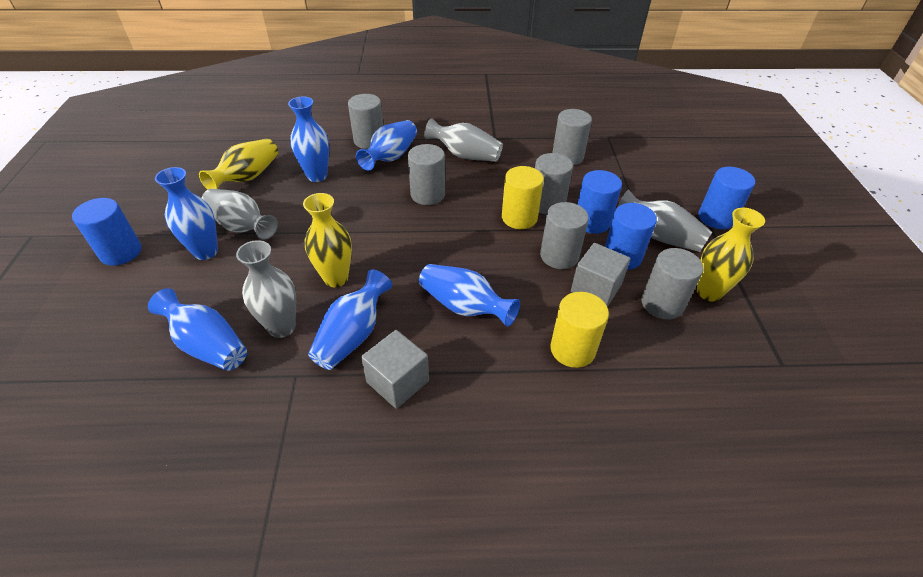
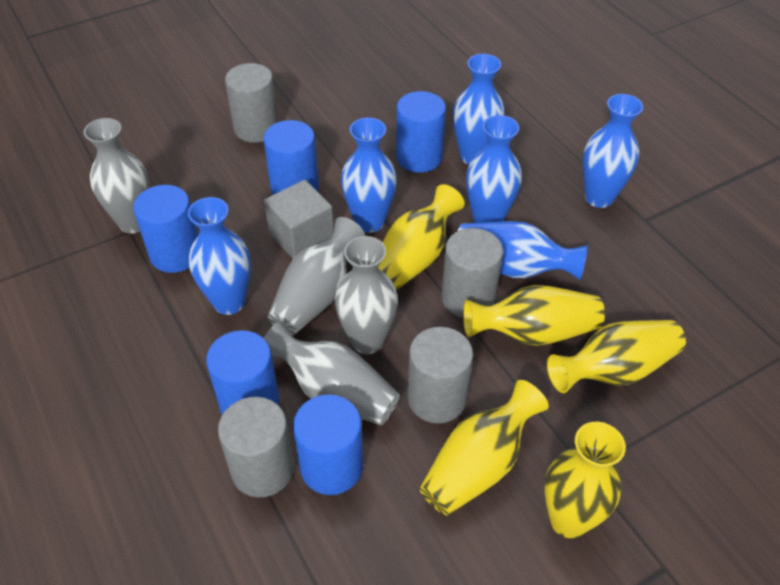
blue cylinder: [72,198,142,266] [577,170,622,234] [605,203,657,270] [698,167,755,229] = 4 -> [133,185,198,273] [206,330,279,415] [263,120,319,195] [293,394,363,495] [396,91,446,173] = 5
grey cube: [361,330,429,409] [571,243,631,307] = 2 -> [264,180,334,259] = 1
grey cylinder: [348,94,383,149] [408,144,445,205] [535,153,573,215] [540,202,589,269] [552,109,592,165] [641,248,704,320] = 6 -> [218,397,294,497] [225,63,278,143] [407,327,473,424] [441,228,503,318] = 4
yellow cylinder: [502,166,544,229] [551,292,609,368] = 2 -> none = 0
yellow vase: [199,139,278,190] [303,193,352,287] [697,208,765,302] = 3 -> [378,184,465,290] [420,380,549,516] [463,285,605,346] [544,422,626,538] [547,320,686,393] = 5

